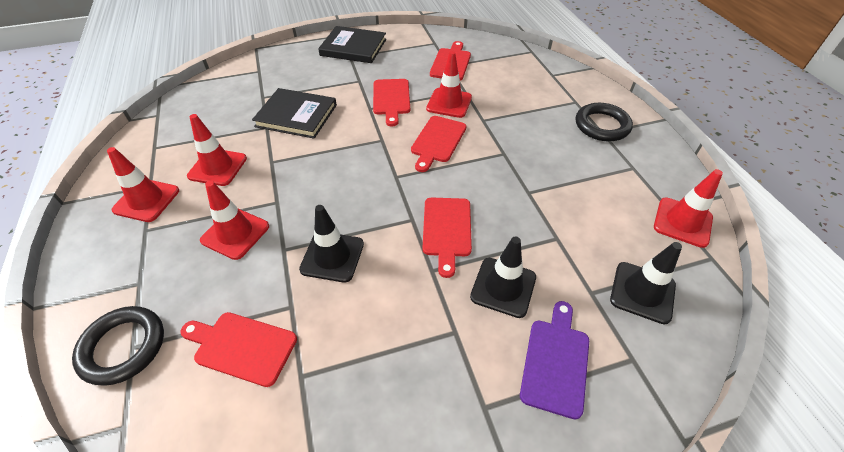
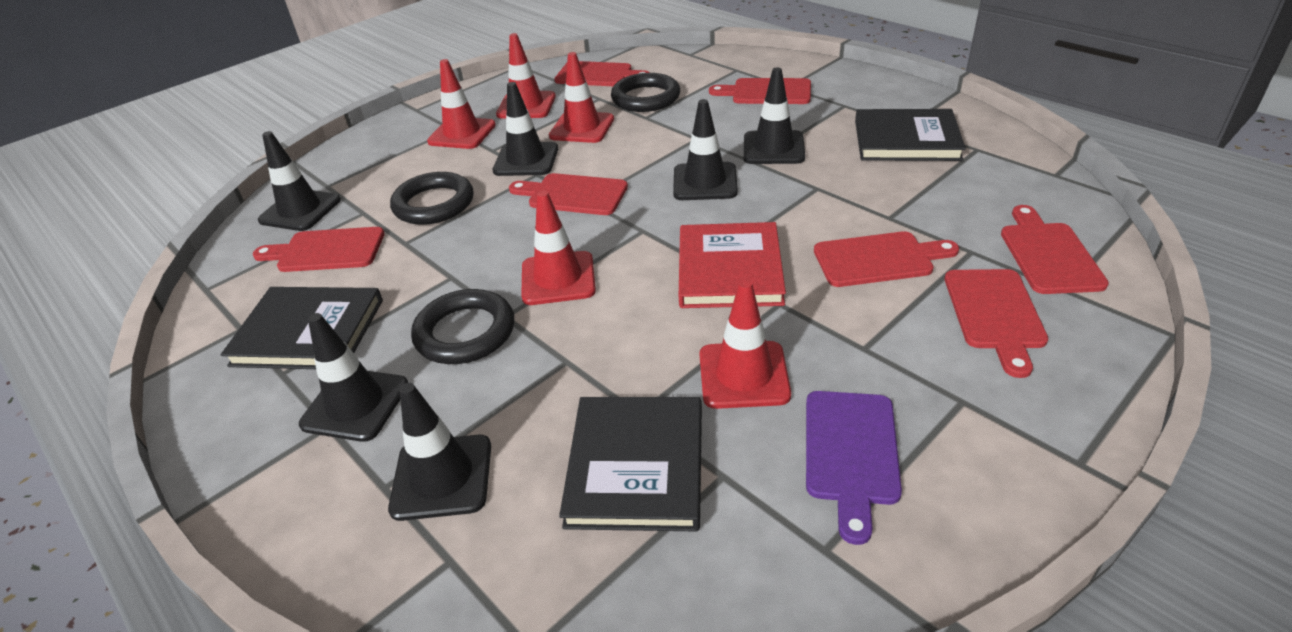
black book: [252,88,337,139] [318,26,386,63] = 2 -> [221,287,383,369] [559,397,702,532] [855,109,966,161] = 3
black ring: [72,306,164,386] [576,103,633,141] = 2 -> [390,172,474,225] [411,289,514,364] [611,73,680,112] = 3
black traffic cone: [299,205,364,282] [470,236,536,318] [610,242,682,324] = 3 -> [258,131,341,231] [299,313,408,442] [388,383,491,521] [493,82,558,176] [673,99,738,200] [744,67,805,164] = 6
red book: none = 0 -> [679,222,786,308] = 1
red cutting board: [180,312,297,387] [373,79,410,126] [411,116,466,172] [423,197,472,278] [430,41,471,81] = 5 -> [253,227,385,272] [509,173,628,215] [554,61,650,86] [709,78,811,104] [814,231,959,287] [945,269,1048,378] [1001,205,1109,294] = 7

